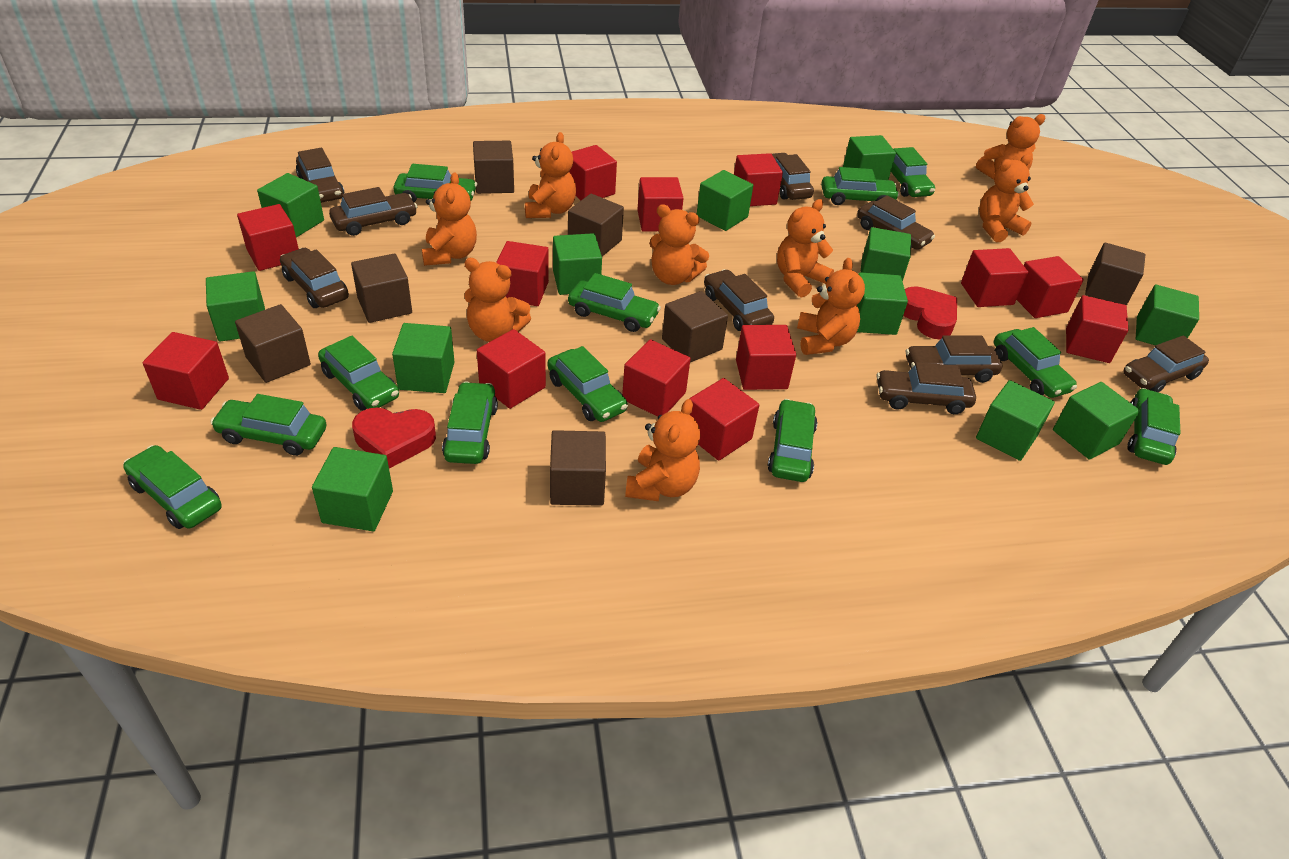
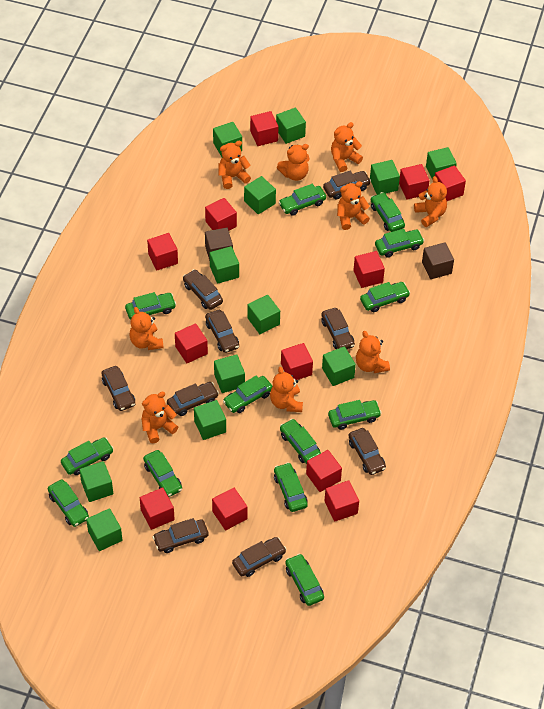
brown cube: [235,304,311,383] [351,253,412,323] [473,141,514,194] [550,430,606,506] [568,194,624,256] [662,291,728,362] [1085,243,1145,306] = 7 -> [205,228,233,261] [422,242,454,279] = 2
green car: [123,445,222,529] [210,394,326,456] [318,336,399,411] [393,164,477,202] [442,382,498,464] [547,346,628,422] [568,273,661,332] [767,399,818,482] [821,167,900,205] [891,147,935,197] [994,327,1077,398] [1128,388,1181,465] = 12 -> [48,479,89,527] [61,438,114,475] [125,292,176,320] [143,450,182,497] [223,375,273,413] [274,462,308,512] [279,184,326,216] [280,419,321,464] [285,554,324,606] [328,400,382,430] [360,282,410,312] [371,192,405,232] [375,229,424,258] = 13
red cube: [142,332,229,410] [237,204,299,271] [477,329,546,409] [496,241,549,306] [569,145,617,200] [622,339,690,417] [637,177,684,231] [689,378,759,461] [734,153,783,206] [736,325,796,390] [961,248,1028,307] [1017,256,1084,318] [1066,295,1128,363] = 13 -> [140,488,175,530] [147,233,178,270] [175,323,208,363] [205,198,237,230] [212,488,247,530] [250,111,278,146] [281,343,313,380] [306,450,342,492] [325,480,359,522] [353,251,385,288] [399,164,430,199] [435,165,466,201] = 12
red heart: [352,407,436,469] [903,286,957,339] = 2 -> none = 0

